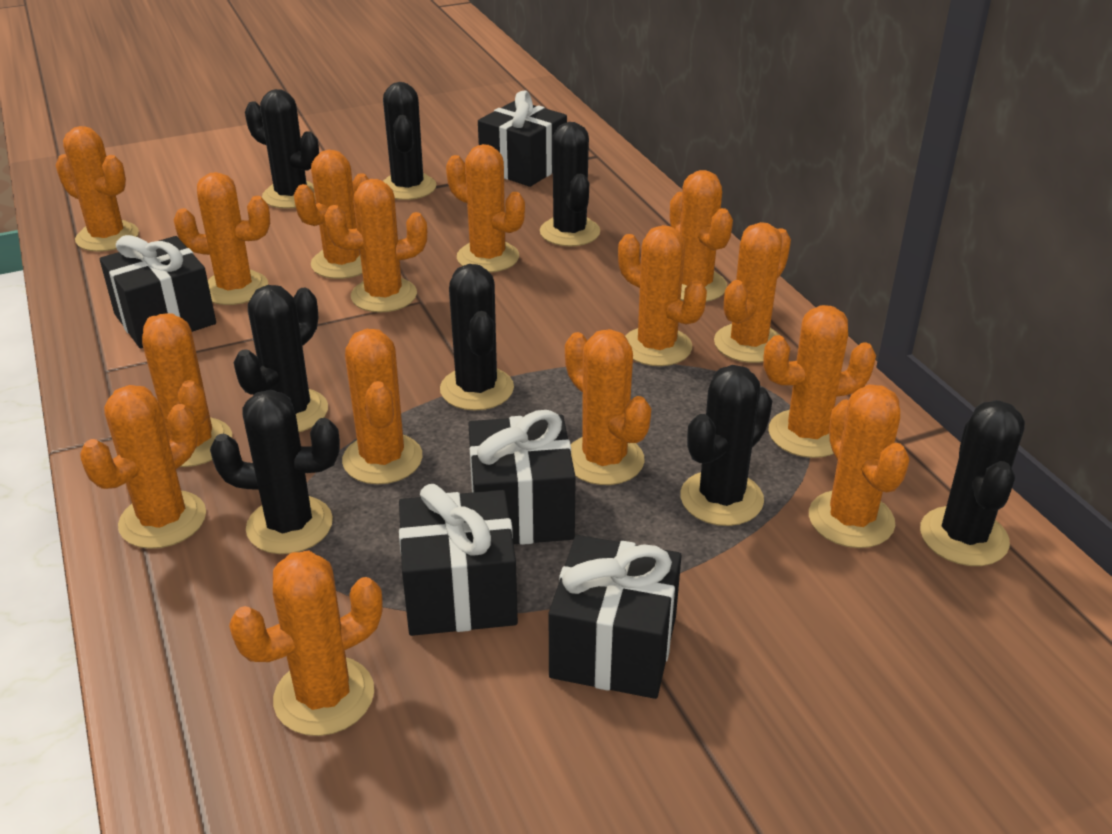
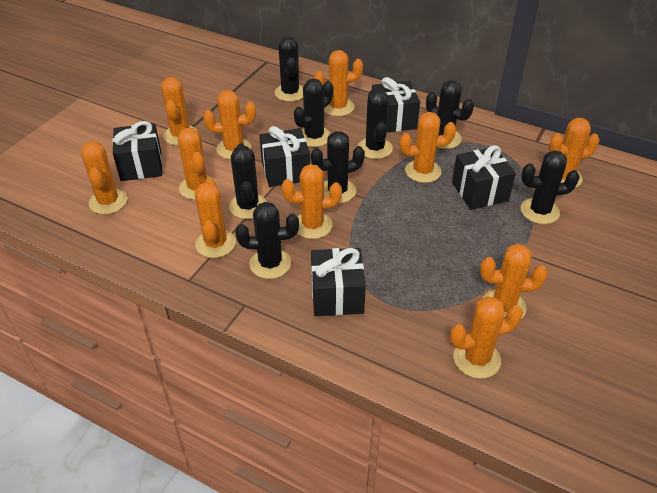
orange cactus: [55,126,139,252] [80,385,206,549] [142,313,232,467] [174,172,270,305] [229,551,383,736] [294,150,369,279] [324,179,427,313] [342,329,422,484] [446,144,525,273] [565,329,651,485] [618,225,707,366] [670,170,733,302] [714,222,791,363] [763,305,876,458] [809,385,909,548] = 15 -> [81,141,128,214] [161,77,197,145] [178,128,217,200] [195,178,236,258] [203,90,256,160] [281,164,342,239] [314,50,363,116] [400,112,456,183] [450,296,523,379] [480,244,548,319] [549,118,599,188] = 11

